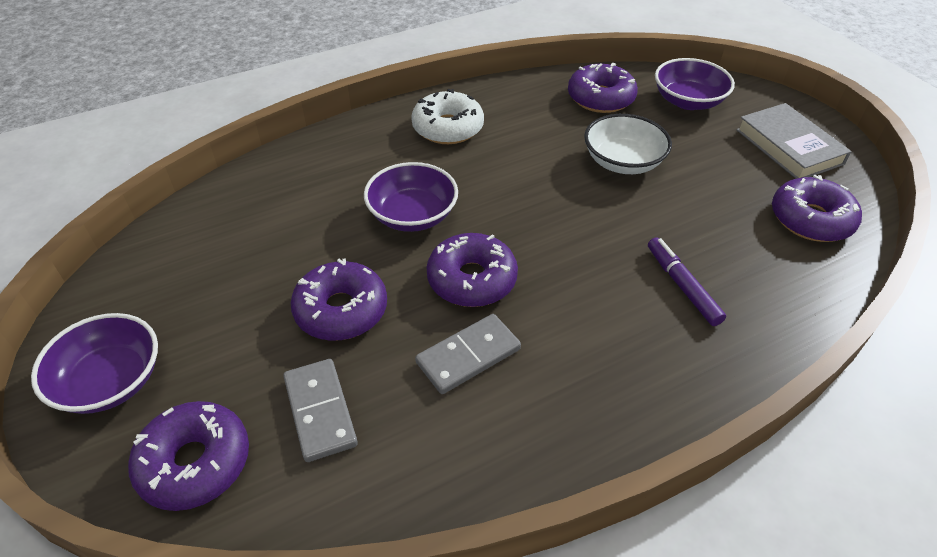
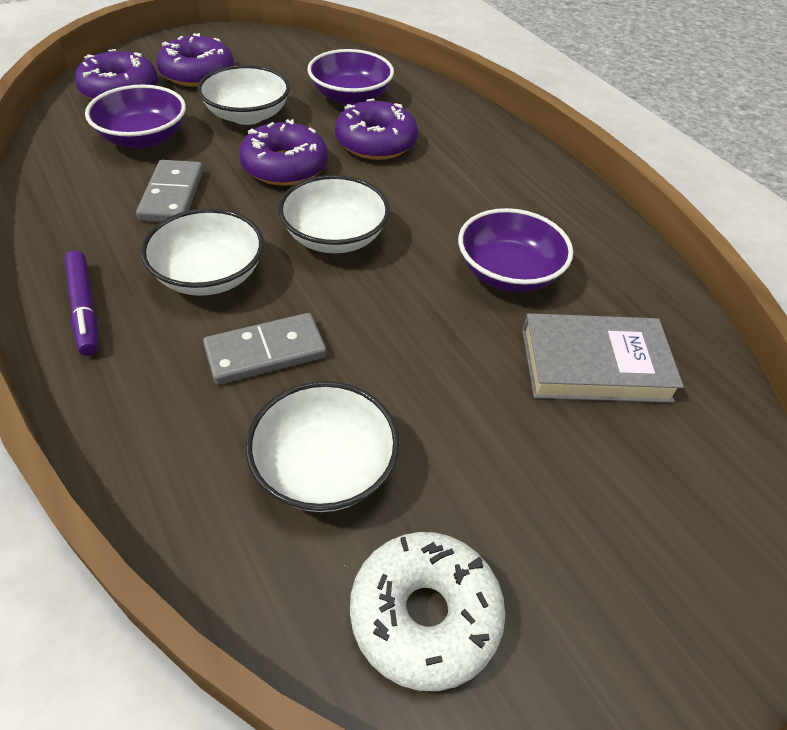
purple donut: [128,401,249,511] [291,258,387,340] [426,233,518,307] [568,62,638,113] [772,175,862,242] = 5 -> [75,49,158,100] [156,33,234,87] [239,119,328,186] [335,98,418,160] = 4
white bowl: [584,114,672,174] = 1 -> [141,208,264,296] [197,65,290,125] [246,381,399,512] [278,175,390,253] = 4

